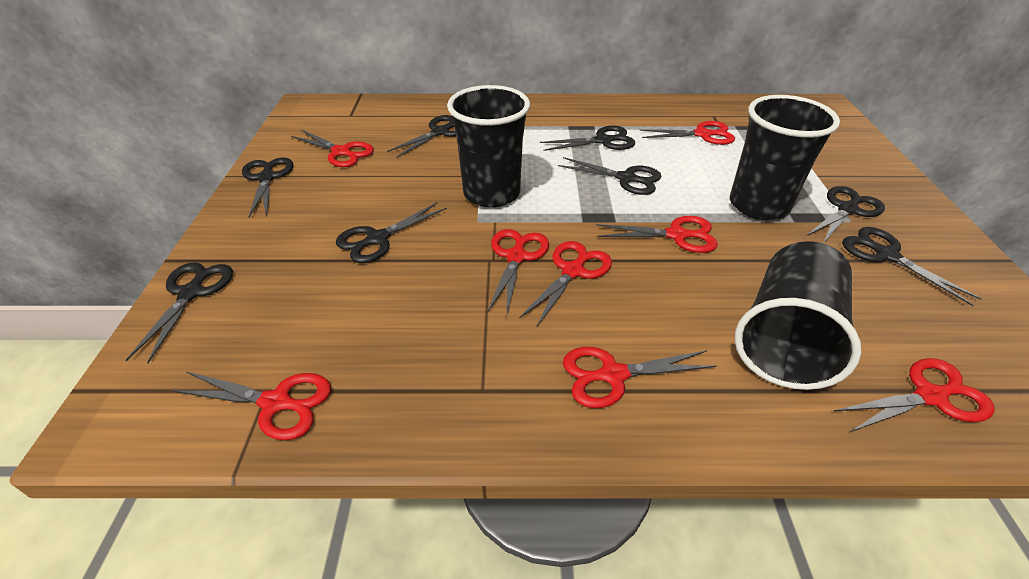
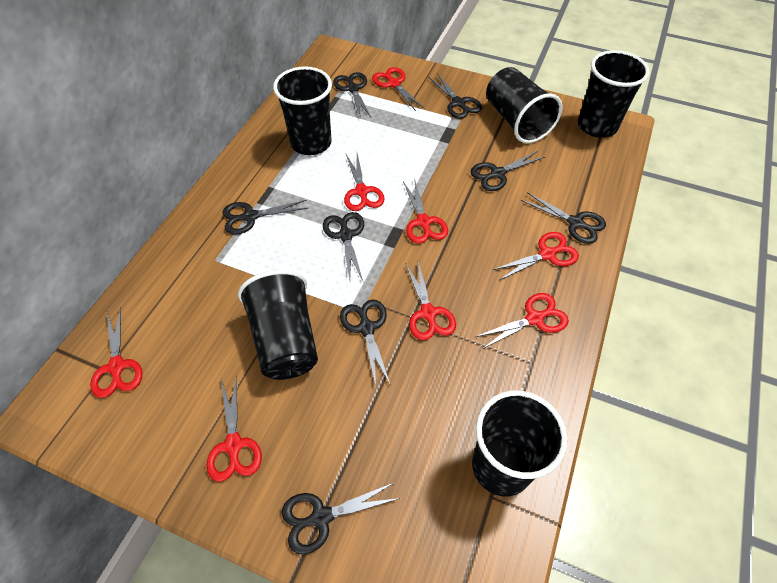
black cup: [447,85,530,207] [730,95,840,220] [734,241,862,390] = 3 -> [238,270,318,380] [273,66,332,155] [472,390,567,496] [486,67,562,143] [578,50,650,138] = 5

